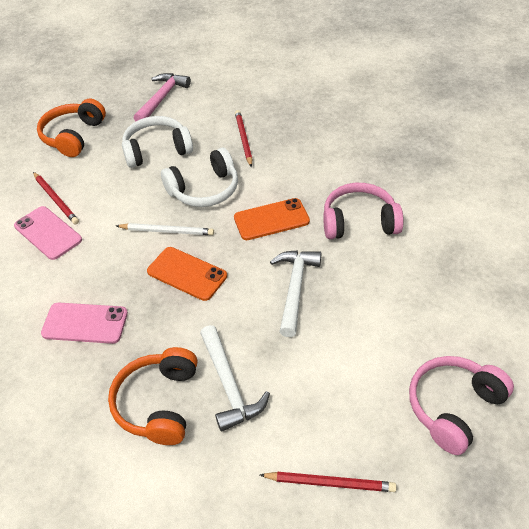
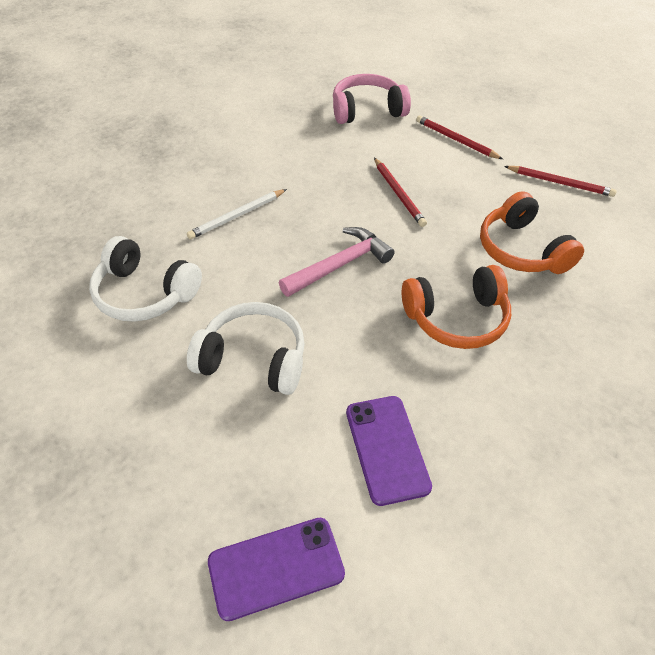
orange phone: [147,247,227,301] [234,198,310,240] = 2 -> none = 0
pink headphones: [323,183,404,239] [409,356,514,455] = 2 -> [333,74,411,124] = 1
pink phone: [14,206,82,260] [41,303,128,344] = 2 -> none = 0
purple phone: none = 0 -> [208,518,345,621] [346,396,432,506] = 2
white hammer: [200,325,270,432] [270,250,321,337] = 2 -> none = 0

